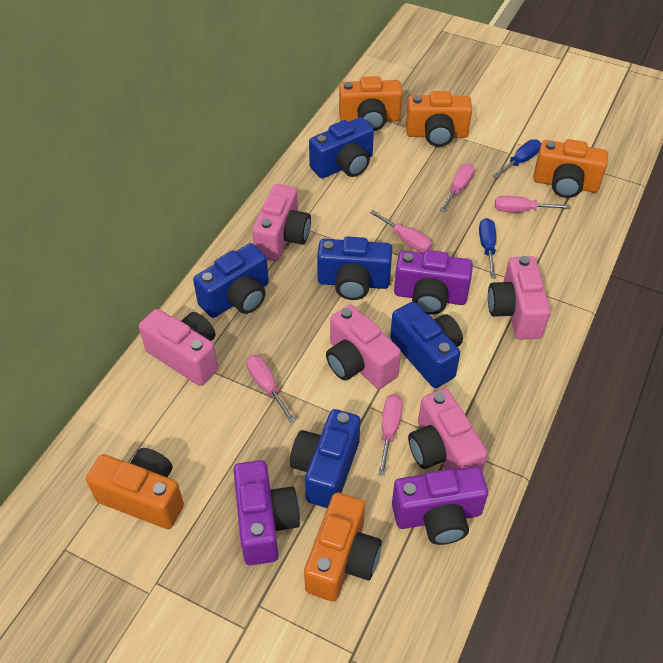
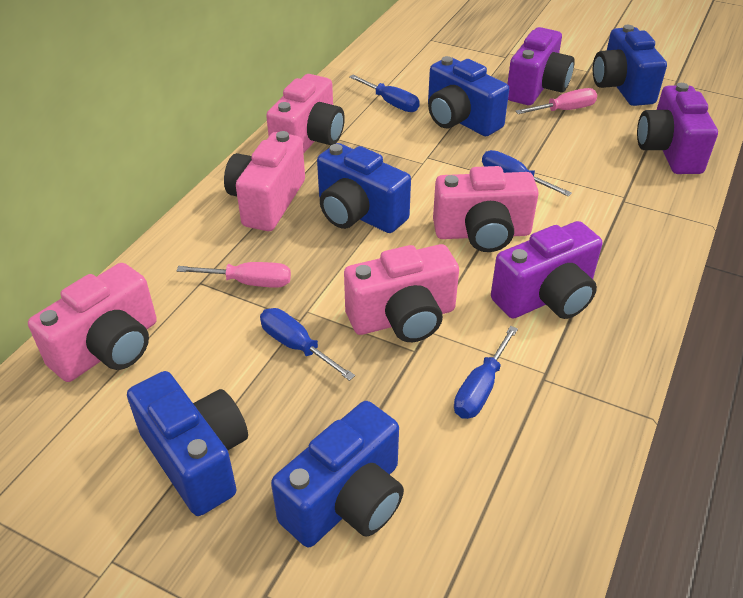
blue screwdriver: [479,218,496,278] [493,139,541,178] = 2 -> [260,308,355,381] [349,75,420,112] [454,326,518,419] [482,150,572,197] = 4
orange camera: [86,448,184,529] [304,492,382,602] [339,76,403,131] [406,91,472,147] [533,139,608,198] = 5 -> none = 0
pink screwdriver: [246,355,296,423] [369,210,432,253] [378,394,403,476] [439,163,475,212] [495,196,570,212] = 5 -> [177,262,291,288] [515,88,597,114] = 2

